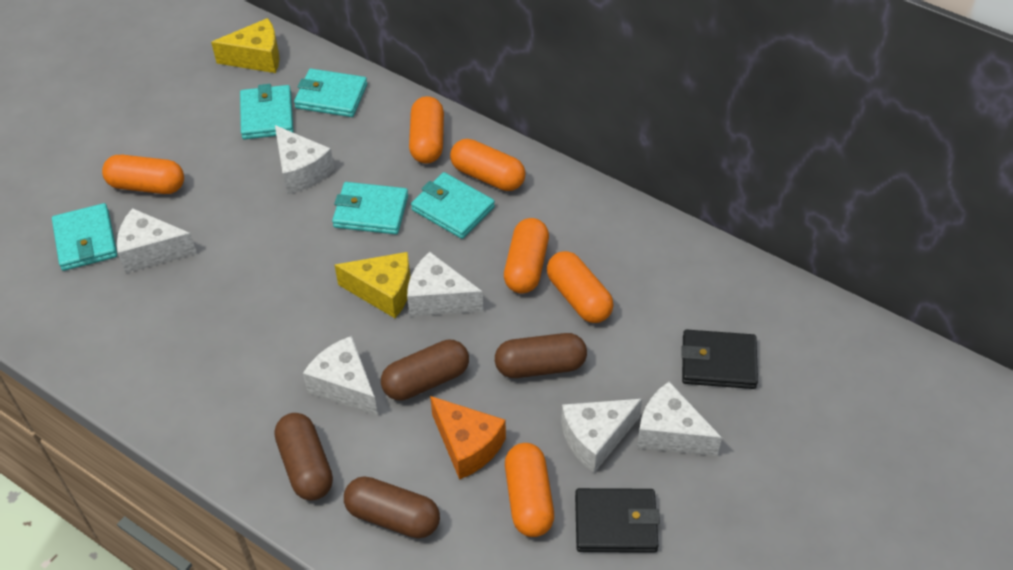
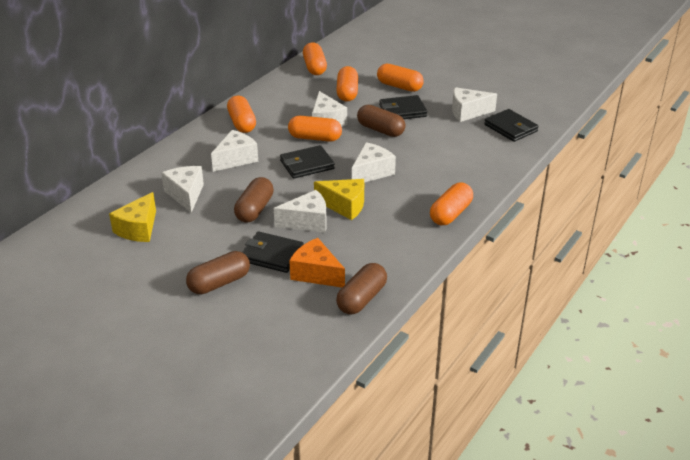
black wallet: [575,488,660,553] [681,329,758,389] = 2 -> [242,232,304,273] [280,145,335,179] [379,95,427,119] [484,109,539,142] = 4
turquoise wallet: [52,203,117,271] [240,84,293,139] [294,69,367,117] [332,182,408,234] [411,172,495,239] = 5 -> none = 0

